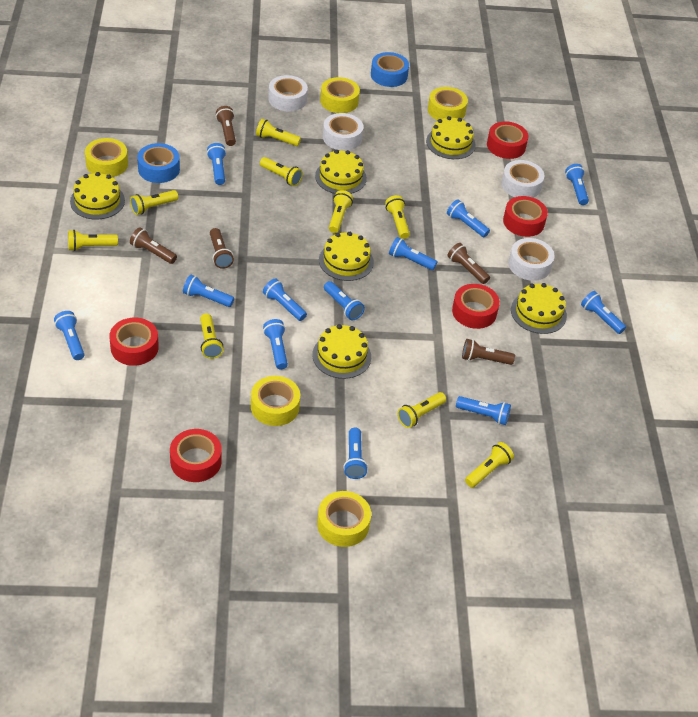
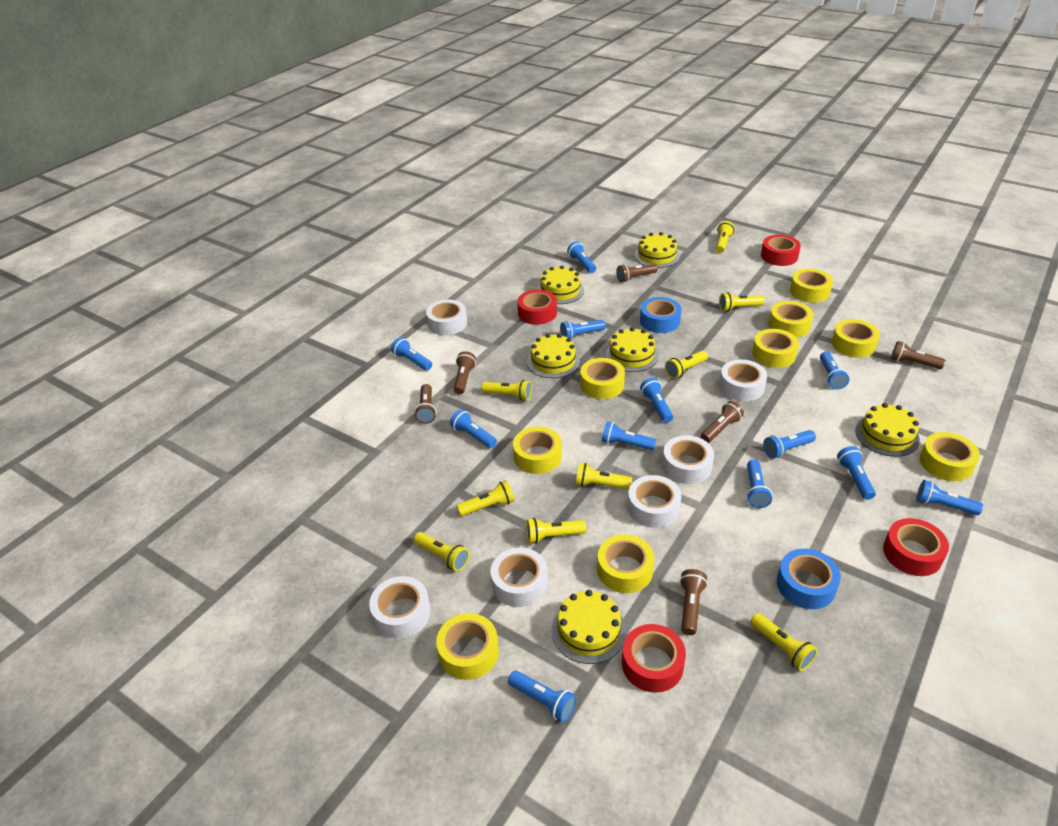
brown flashlight: [130,228,177,264] [210,228,234,269] [216,106,236,146] [447,243,490,284] [462,339,515,365] = 5 -> [414,384,436,424] [453,351,476,394] [616,264,658,282] [680,569,708,635] [701,401,744,443] [891,341,945,369] = 6
red tape: [109,318,159,366] [170,429,222,482] [452,284,500,329] [487,121,529,159] [503,196,548,237] = 5 -> [517,290,557,325] [622,624,686,693] [761,235,801,266] [883,518,949,576] = 4
white tape: [268,75,308,111] [323,113,363,151] [501,160,544,198] [508,238,554,281] = 4 -> [369,576,431,639] [426,300,467,335] [491,548,548,607] [628,475,681,528] [662,435,714,484] [719,359,767,401] = 6
yellow tape: [85,138,128,177] [251,376,300,426] [317,491,371,547] [320,77,360,113] [428,87,468,120] = 5 -> [436,613,499,680] [513,427,562,474] [580,358,625,399] [597,534,654,593] [752,329,799,368] [769,301,814,338] [790,269,833,303] [832,319,880,358] [920,432,980,481] = 9

